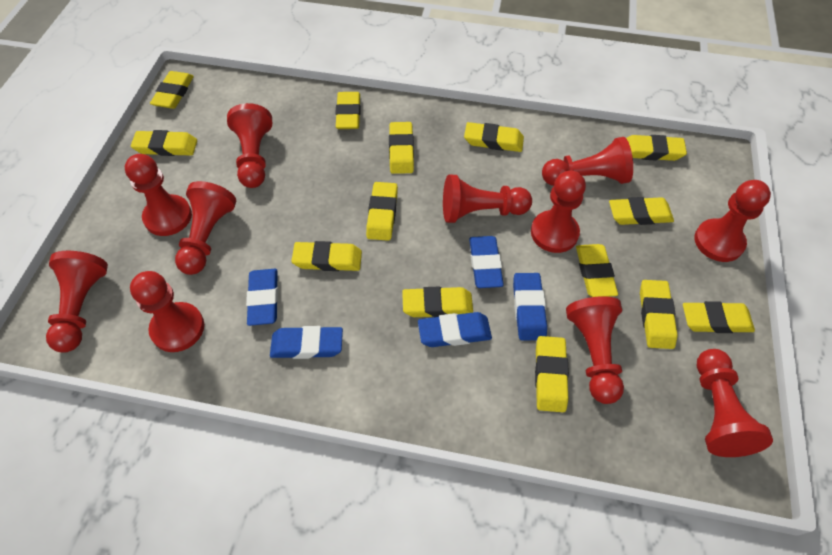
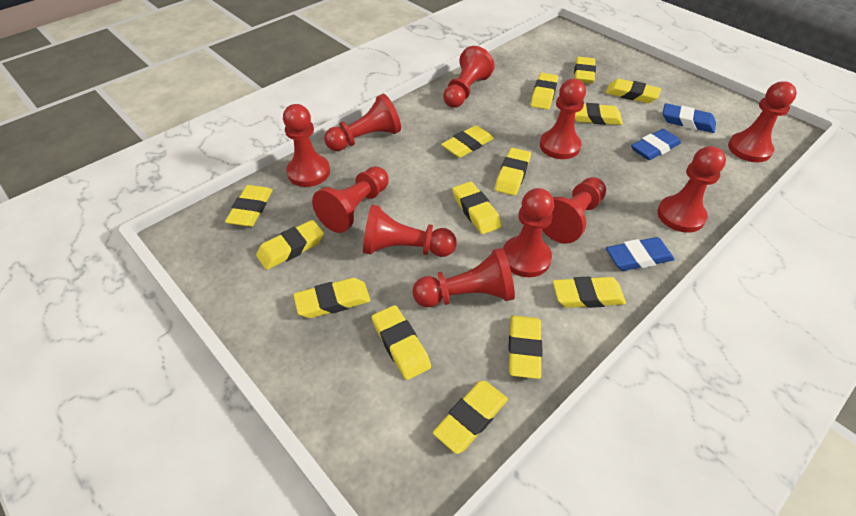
blue eraser: [246,269,278,326] [270,326,343,359] [418,312,492,347] [469,236,504,288] [513,273,547,340] = 5 -> [606,237,675,271] [631,129,681,160] [663,103,716,133] = 3

